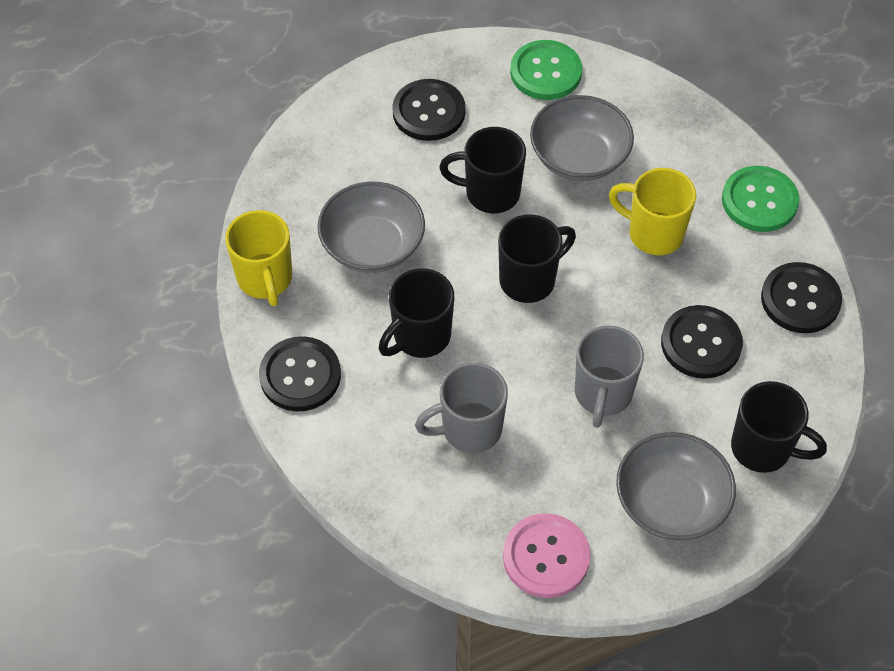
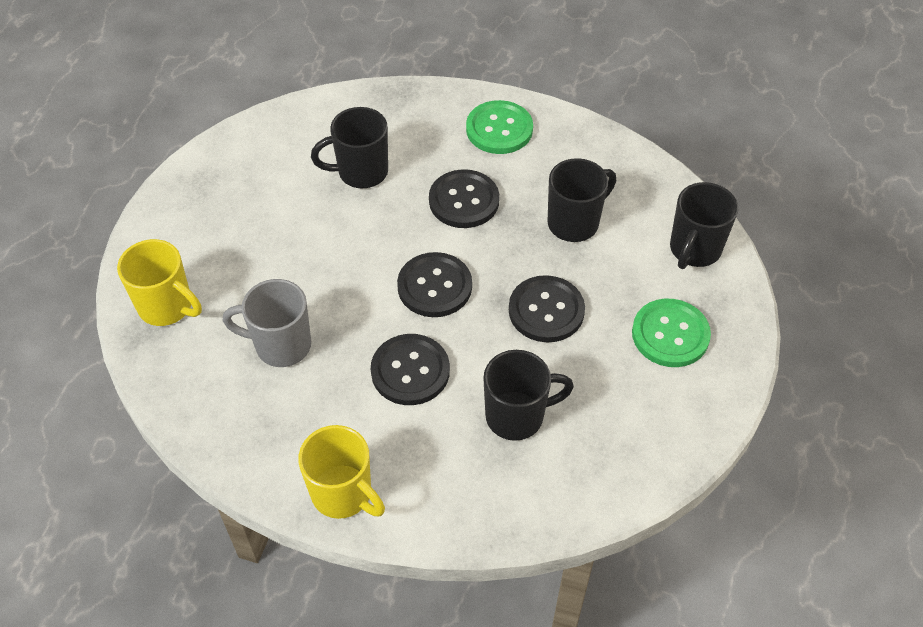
grey bowl: [317,182,425,273] [530,95,634,181] [616,432,736,540] = 3 -> none = 0
grey mug: [415,362,508,453] [575,325,644,428] = 2 -> [223,279,311,367] = 1
pink button: [503,513,591,598] = 1 -> none = 0

